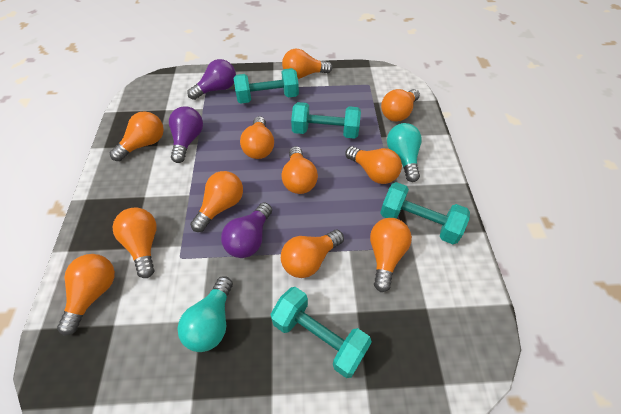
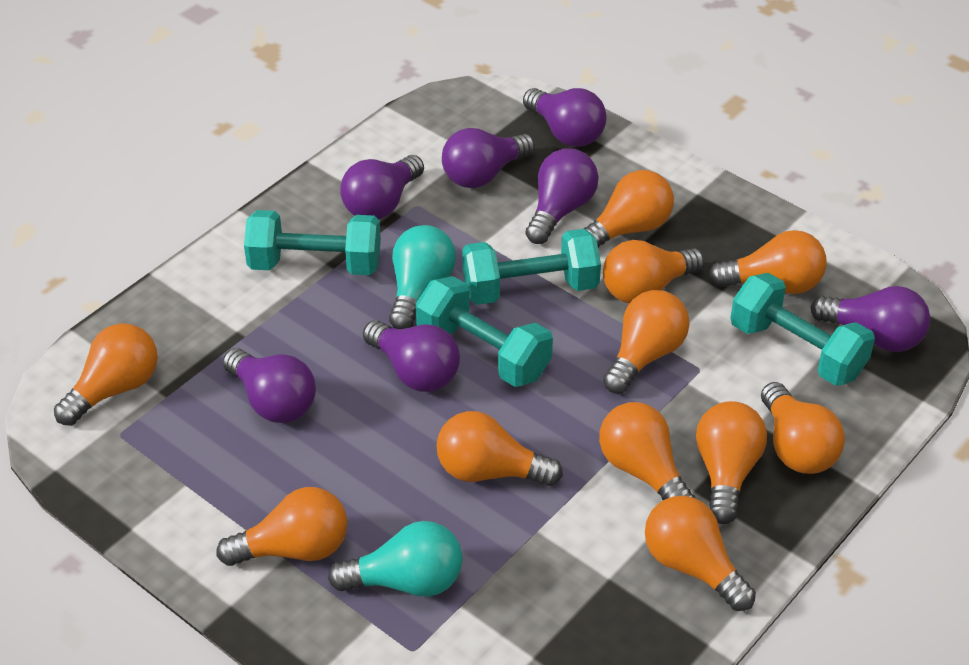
purple light bulb: [169,106,203,163] [187,59,236,100] [221,202,272,258] = 3 -> [223,348,316,423] [340,155,424,219] [363,320,460,392] [442,128,535,188] [523,88,607,147] [525,148,599,244] [811,286,930,352] = 7

